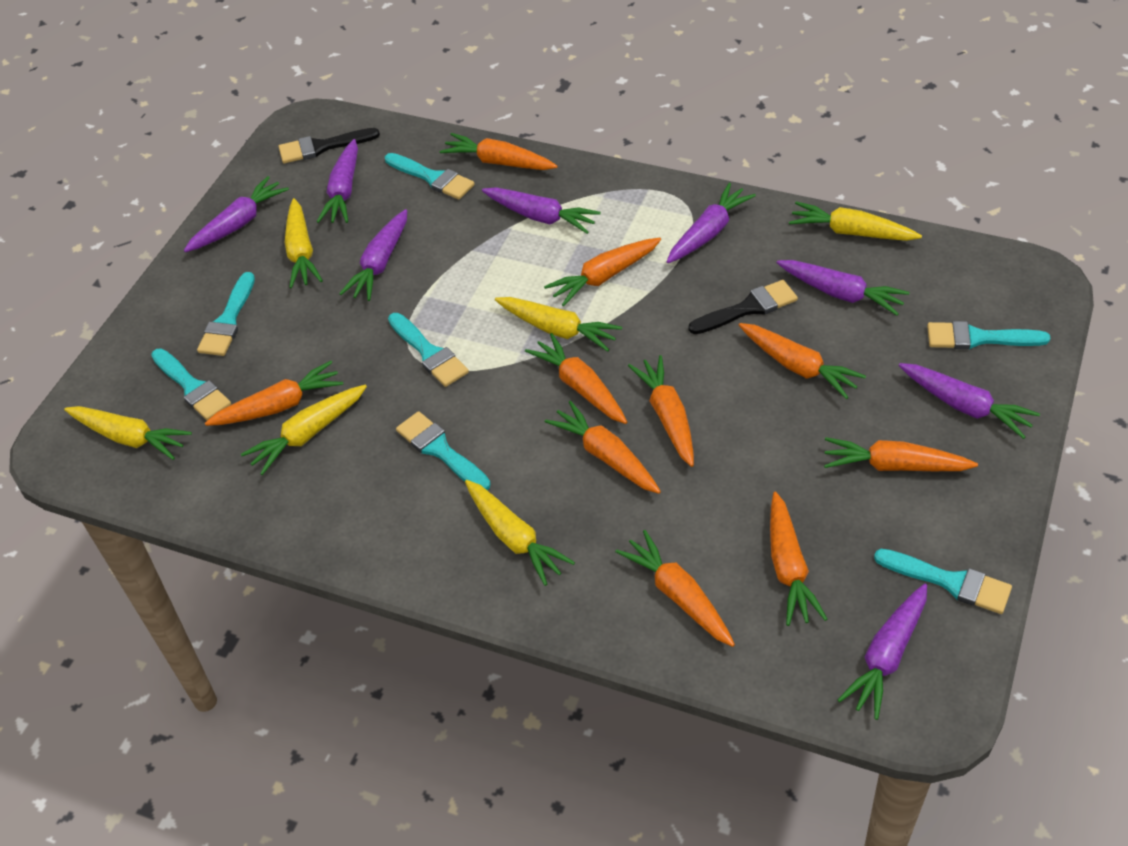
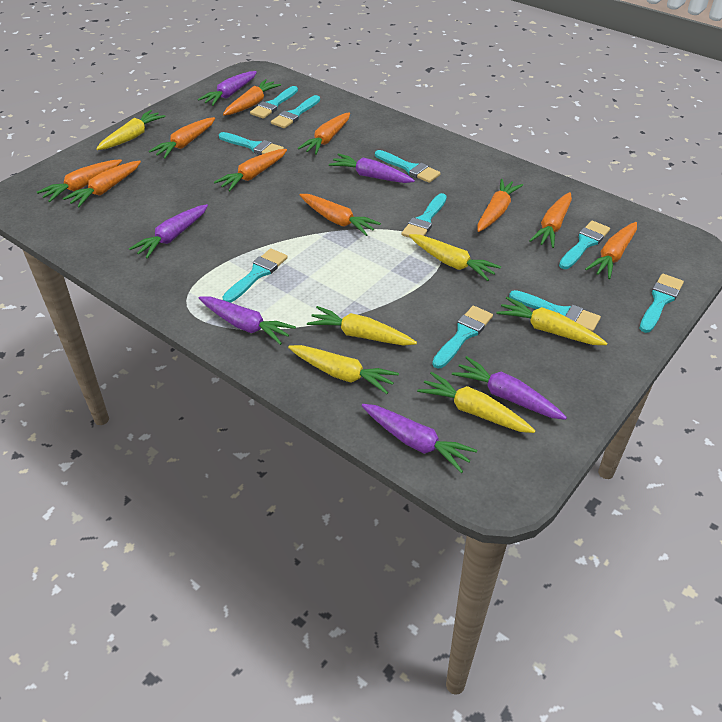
black brush: [279,128,380,163] [688,280,798,334] = 2 -> none = 0
purple carrot: [184,176,289,252] [317,139,358,223] [339,209,407,301] [482,187,601,234] [667,183,756,263] [777,260,910,316] [838,583,927,720] [898,363,1040,439] = 8 -> [129,204,208,259] [198,71,257,106] [199,297,296,345] [329,154,415,183] [361,404,477,473] [452,356,567,420] = 6
turquoise brush: [151,348,231,420] [197,272,255,356] [385,153,475,200] [388,313,469,387] [396,411,490,490] [874,549,1012,614] [927,321,1050,349] = 7 -> [219,132,284,155] [223,248,288,303] [250,86,298,119] [271,95,320,128] [375,150,440,183] [402,193,447,238] [432,306,493,368] [509,290,601,332] [559,221,610,269] [640,274,684,333] = 10

